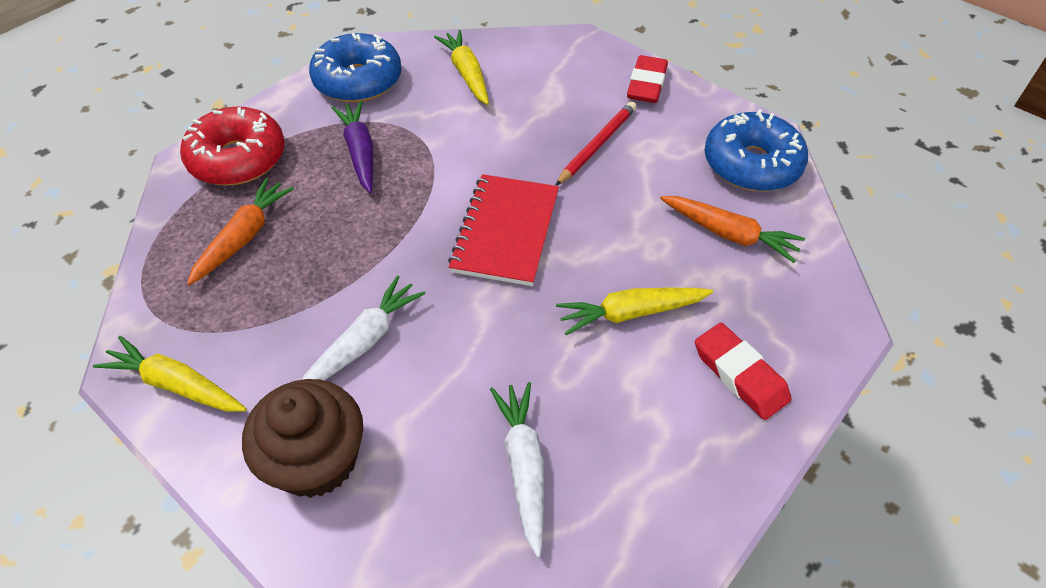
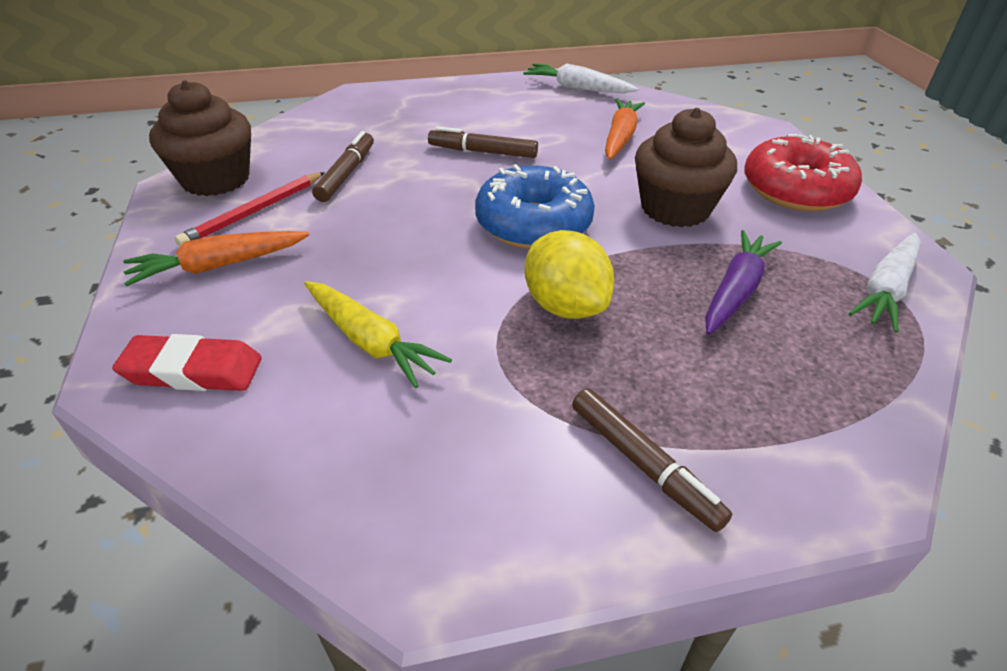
blue donut: [309,33,402,103] [704,109,808,191] = 2 -> [475,164,595,249] = 1
brown cupcake: [242,379,363,498] = 1 -> [149,80,251,196] [635,108,737,227] = 2
brown marker: none = 0 -> [312,131,374,202] [428,126,538,158] [572,388,732,532] = 3
red eraser: [627,55,668,103] [695,323,791,420] = 2 -> [112,334,262,391] = 1
red notebook: [448,174,559,286] = 1 -> none = 0
yellow carrot: [93,336,247,412] [434,30,489,105] [556,288,713,335] = 3 -> [304,281,452,388] = 1
yellow lemon: none = 0 -> [524,230,614,319] = 1

